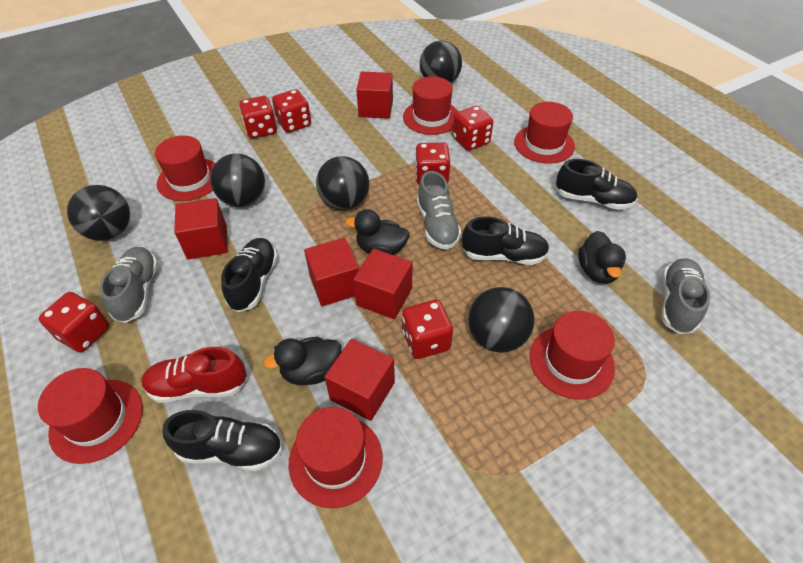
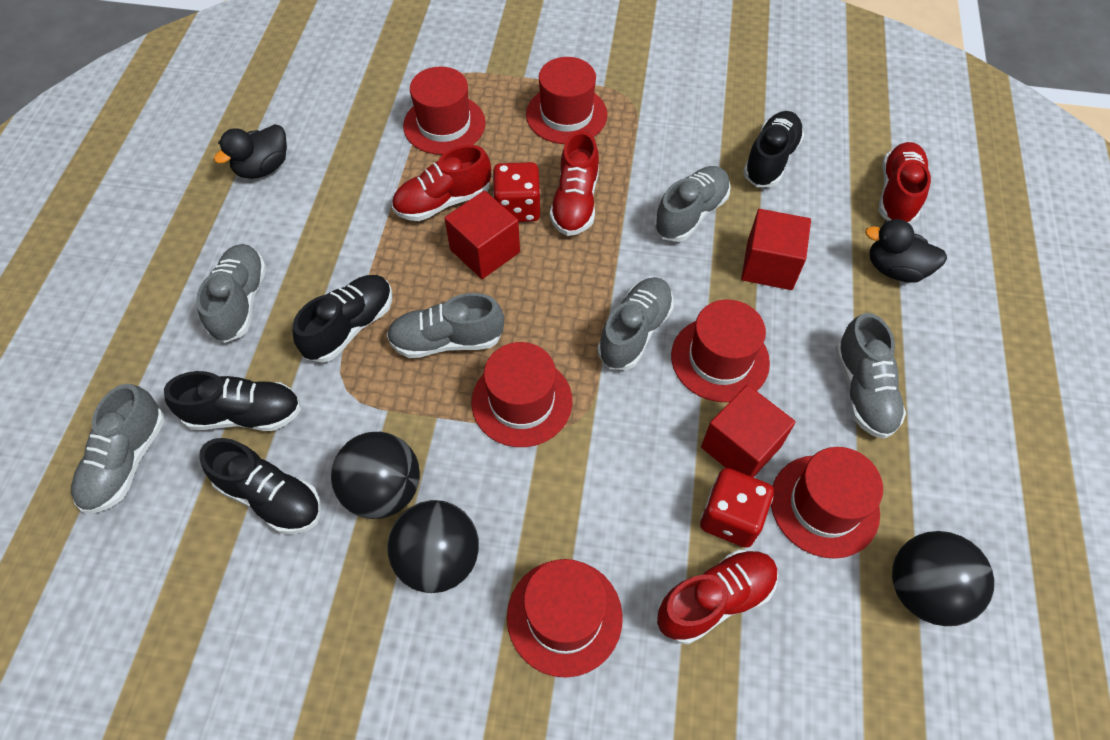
black ball: [67,185,130,241] [210,154,265,207] [316,156,369,210] [420,40,462,83] [468,287,535,353] = 5 -> [331,432,420,519] [387,500,479,593] [892,531,994,626] = 3
black duck: [263,337,341,385] [345,209,410,255] [578,231,626,284] = 3 -> [214,124,287,179] [865,219,947,283] = 2
grey shoe: [100,247,158,323] [417,171,462,249] [662,258,710,334] = 3 -> [71,384,165,513] [196,244,267,343] [387,293,504,358] [598,277,674,370] [654,166,731,242] [835,313,906,439] = 6
red cube: [174,198,228,260] [304,238,359,306] [324,339,395,421] [353,249,413,319] [356,72,393,119] = 5 -> [444,191,520,279] [701,385,796,478] [741,209,811,290] = 3
red dice: [39,292,110,353] [239,96,277,139] [272,89,311,133] [402,300,453,359] [415,143,450,185] [453,106,493,151] = 6 -> [493,162,540,222] [700,468,774,548] = 2
red shoe: [141,347,247,403] = 1 -> [392,145,491,221] [550,131,599,236] [657,549,778,645] [879,142,931,224] = 4

